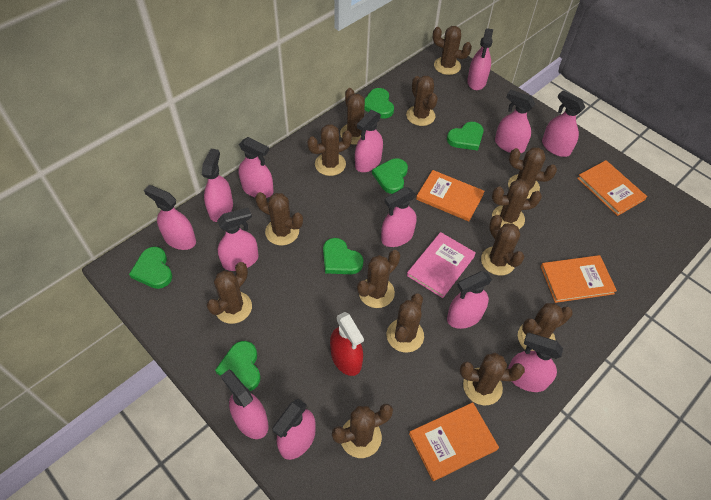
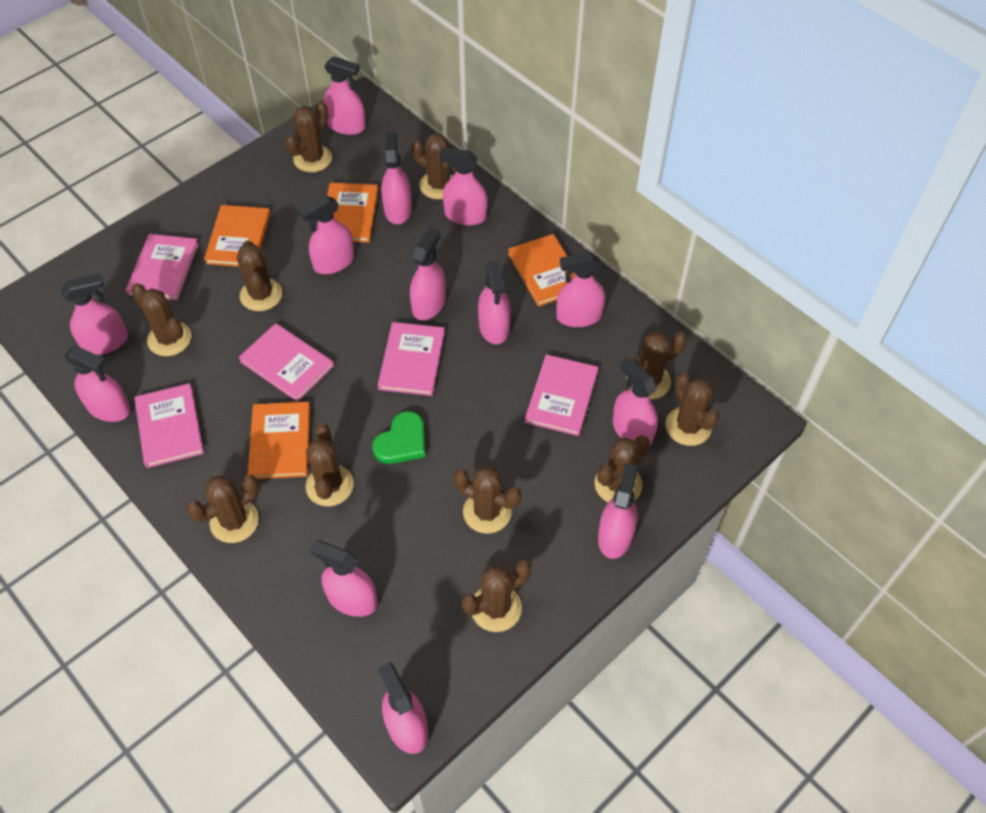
brown cactus: [207,262,252,324] [255,192,303,246] [307,124,352,176] [332,404,393,458] [340,88,365,145] [357,250,400,308] [387,293,424,352] [406,76,438,126] [433,26,472,75] [460,353,525,405] [481,215,524,276] [492,179,542,229] [508,147,557,199] [518,303,573,351] = 14 -> [131,283,191,356] [186,475,259,543] [237,240,282,311] [285,101,332,172] [306,423,354,506] [411,133,456,199] [454,466,521,534] [461,560,531,632] [595,435,650,502] [624,332,687,399] [665,372,719,446] = 11
green heart: [129,247,172,289] [215,341,261,391] [323,238,363,274] [364,88,394,118] [372,158,408,194] [447,122,484,151] = 6 -> [372,411,425,464] = 1
pink book: [407,232,476,298] = 1 -> [126,234,199,300] [134,383,204,468] [238,323,334,402] [378,322,445,396] [525,354,598,436] = 5
red spray bottle: [330,312,364,376] = 1 -> none = 0

